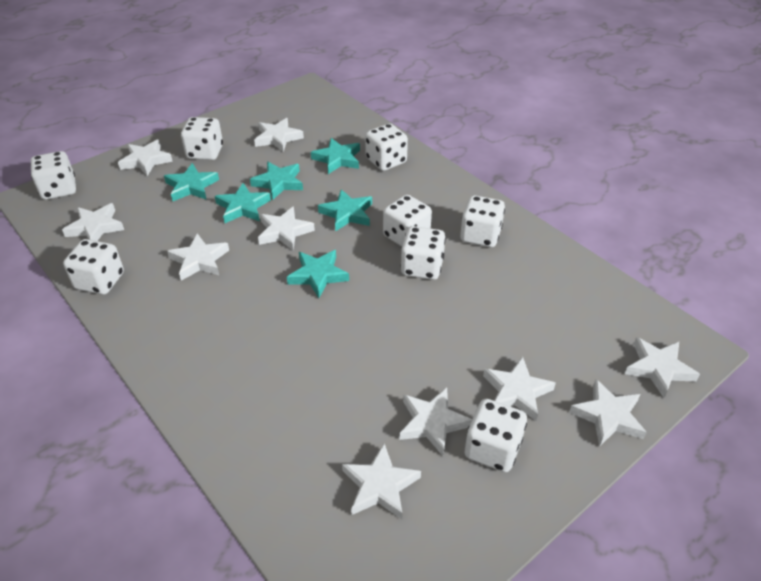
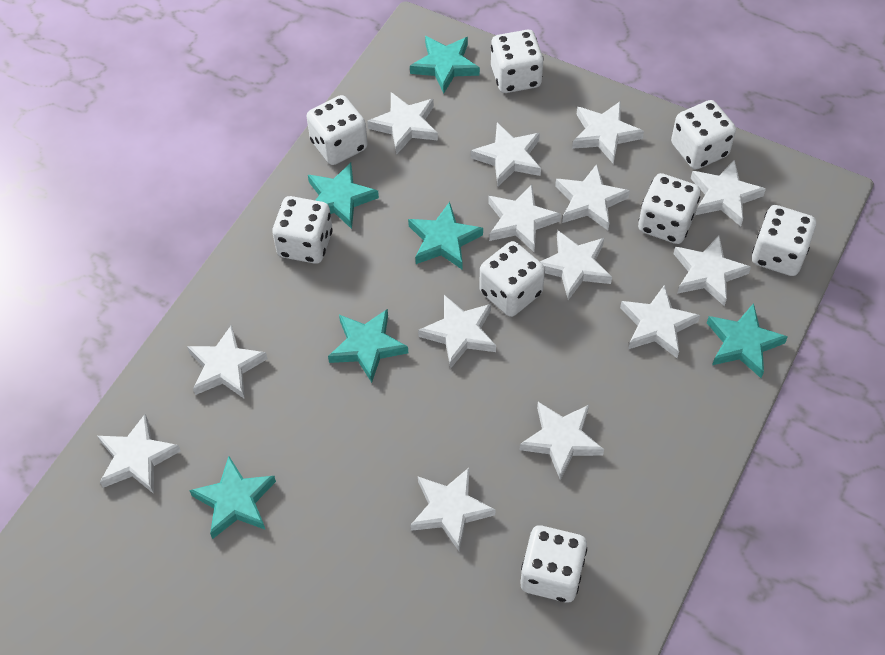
white star: [62,203,124,241] [118,140,173,176] [167,233,229,281] [254,118,304,152] [258,206,315,250] [342,444,421,519] [399,387,472,456] [483,356,556,421] [569,379,647,447] [625,337,700,398] = 10 -> [98,414,181,494] [187,325,268,399] [367,92,438,154] [410,468,495,551] [418,295,496,369] [471,123,541,186] [488,185,561,252] [519,402,604,480] [540,230,612,300] [555,164,630,230] [572,101,644,164] [620,285,700,358] [674,236,751,306] [691,160,766,226] = 14

